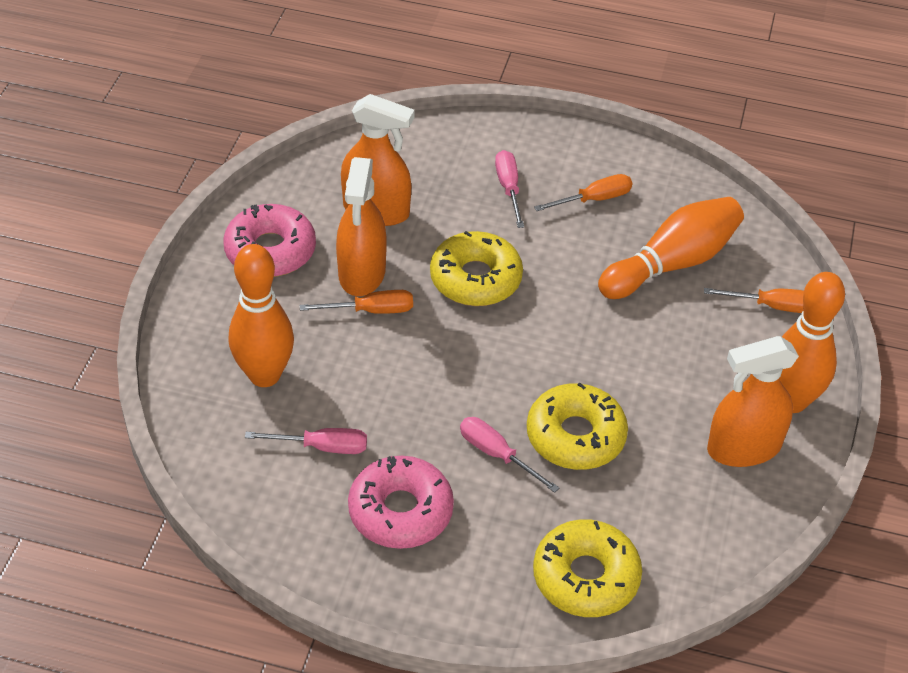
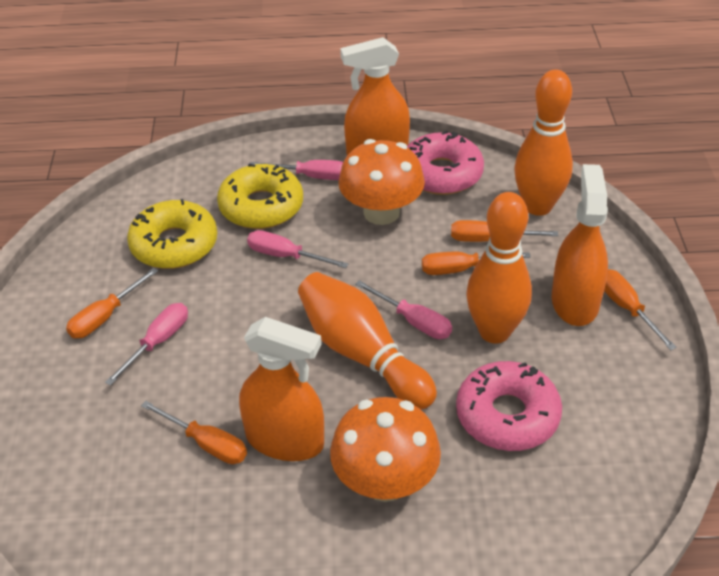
orange mushroom: none = 0 -> [330,397,441,502] [338,139,425,225] = 2
orange screwdriver: [300,290,413,314] [534,174,632,211] [704,288,804,313] = 3 -> [66,268,158,338] [141,401,247,464] [422,252,531,275] [451,220,558,242] [604,269,677,350] = 5
pink screwdriver: [245,428,367,454] [460,417,559,493] [495,150,524,228] = 3 -> [105,303,188,386] [247,230,348,268] [250,160,343,180] [355,280,452,339] = 4
yellow donut: [430,231,523,306] [527,382,628,470] [533,519,642,617] = 3 -> [127,199,217,269] [217,163,303,229] = 2

